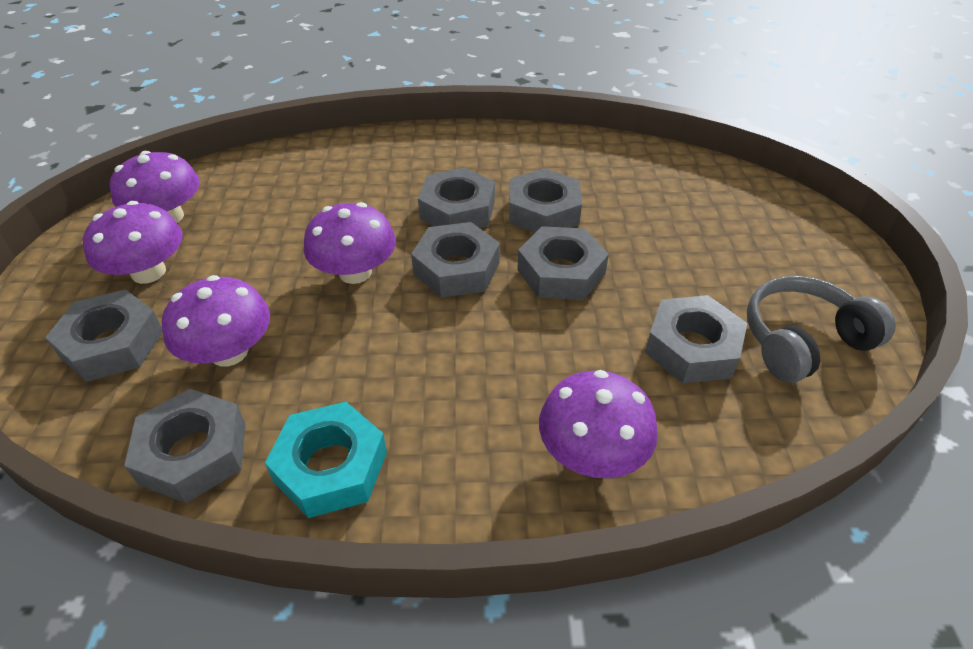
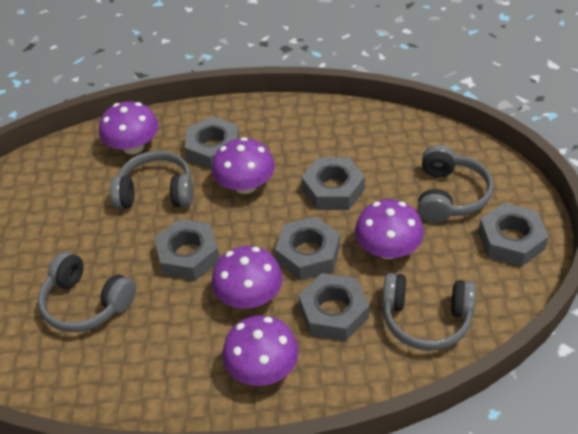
grey headphones: [747,276,896,383] = 1 -> [38,252,136,332] [110,150,193,209] [382,273,476,351] [418,145,494,222] = 4
grey nut: [45,289,163,382] [124,389,246,503] [411,222,500,298] [418,167,495,228] [509,168,582,233] [517,226,609,300] [645,295,747,383] = 7 -> [154,219,220,281] [185,116,239,170] [275,216,340,280] [298,273,369,341] [302,157,365,210] [478,203,549,267] = 6
turquoise nut: [265,402,387,518] = 1 -> none = 0

